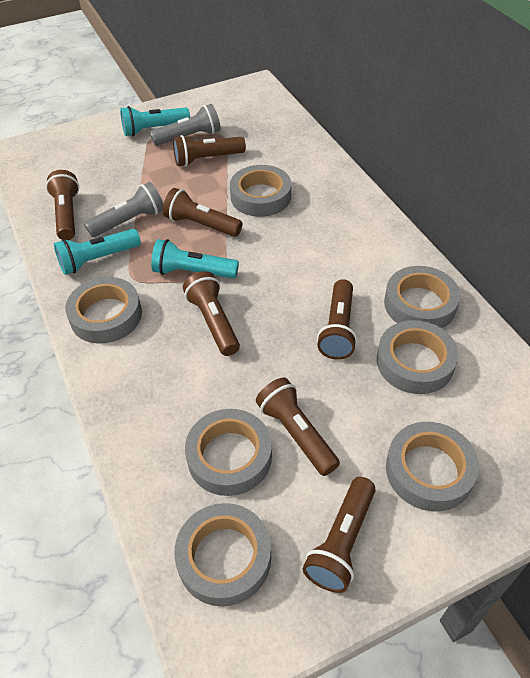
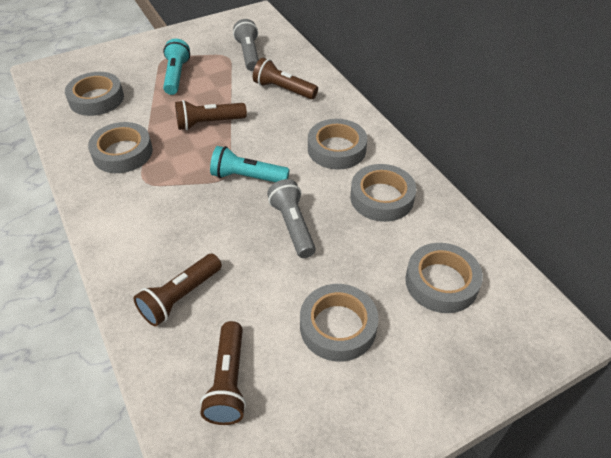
brown flashlight: [46,170,79,240] [163,188,243,237] [173,135,246,167] [183,271,240,356] [256,378,340,476] [303,477,376,593] [317,279,357,360] = 7 -> [133,254,222,327] [175,100,247,130] [200,321,246,425] [253,58,318,99] = 4
grey tape: [65,277,142,344] [174,503,271,607] [185,409,272,496] [230,165,291,217] [377,320,458,394] [384,266,460,328] [386,422,479,511] = 7 -> [65,72,124,116] [88,122,153,173] [300,284,379,362] [308,119,367,170] [350,164,416,222] [405,243,483,313] = 6
turquoise flashlight: [54,229,141,275] [120,106,190,136] [151,239,239,279] = 3 -> [163,39,190,95] [210,146,290,182] = 2

